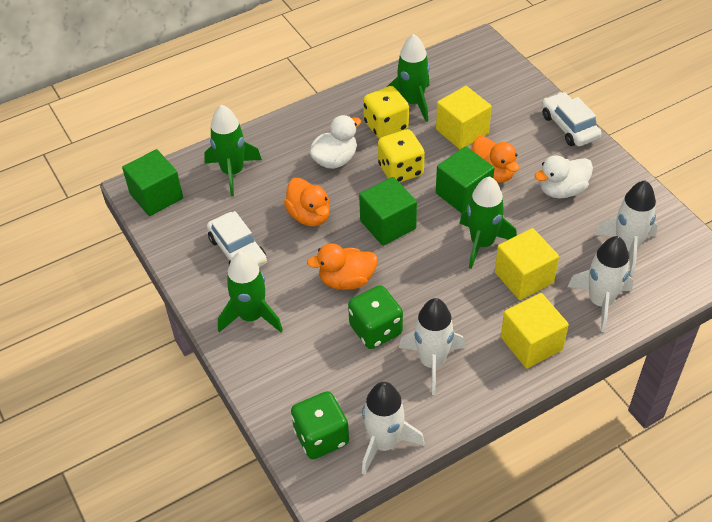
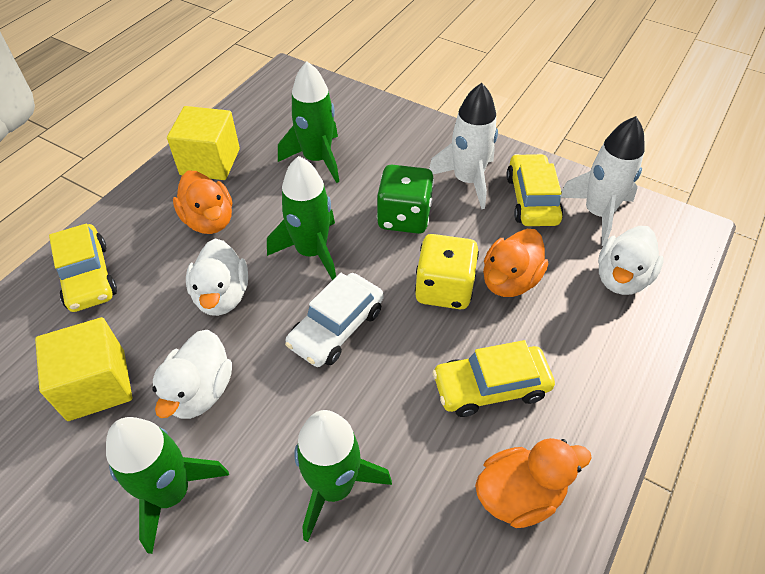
green cube: [122,149,183,216] [359,177,417,246] [436,147,494,213] = 3 -> none = 0
green dice: [291,391,349,459] [348,285,403,349] = 2 -> [377,165,434,234] = 1
white car: [207,211,267,267] [542,92,602,146] = 2 -> [285,273,384,367] = 1
white duck: [310,115,361,169] [534,156,593,198] = 2 -> [152,330,232,419] [186,238,248,316] [598,226,664,295] = 3
white rocket: [362,382,425,475] [399,298,465,395] [568,236,633,332] [594,180,658,275] = 4 -> [429,83,498,209] [561,116,645,246] = 2
yellow car: none = 0 -> [49,224,117,312] [432,340,555,417] [506,154,563,226] = 3
yellow cube: [436,86,492,150] [495,228,559,300] [501,293,569,369] = 3 -> [35,317,132,421] [167,106,240,180] = 2
yellow dice: [363,86,409,139] [378,129,425,183] = 2 -> [415,234,479,309] = 1

